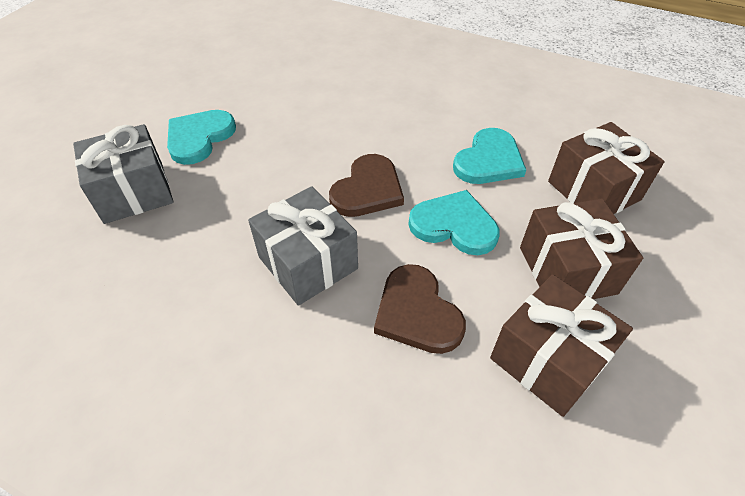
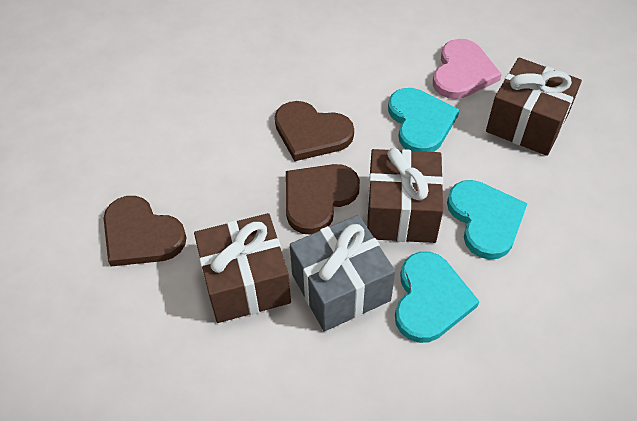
brown heart: [329,154,404,217] [374,264,466,354] = 2 -> [103,196,187,266] [275,101,354,161] [286,164,360,235] = 3
grey gift: [73,124,174,224] [248,186,358,306] = 2 -> [290,215,395,332] = 1
pink heart: none = 0 -> [433,39,502,99] = 1

